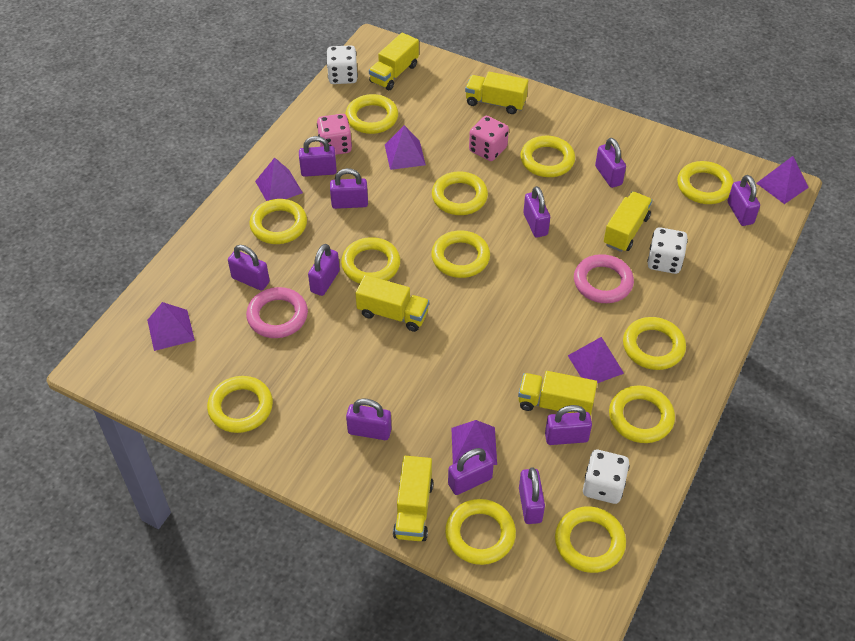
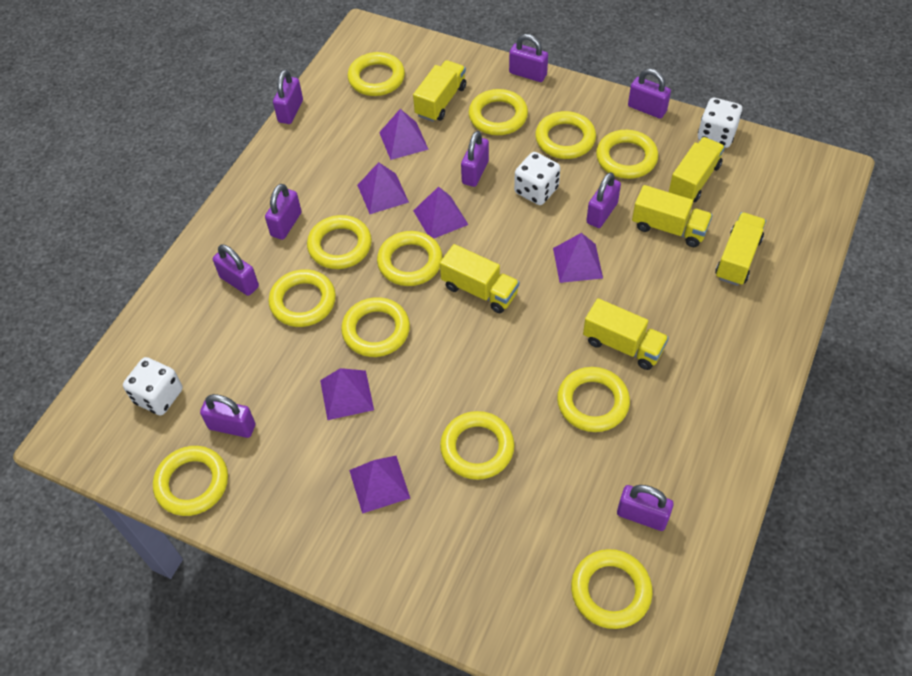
pink dice: [317,114,352,155] [469,116,509,161] = 2 -> none = 0
pink ring: [246,287,308,338] [574,254,634,303] = 2 -> none = 0
purple padlock: [228,245,270,291] [299,136,337,177] [308,244,340,296] [330,168,368,209] [346,399,392,440] [448,448,494,495] [519,467,545,524] [523,186,550,238] [545,405,592,445] [595,138,626,188] [728,175,760,226] = 11 -> [200,394,255,438] [213,245,259,296] [265,184,301,240] [273,70,303,124] [461,131,489,187] [509,34,548,82] [586,172,621,228] [617,485,674,531] [628,69,671,119] = 9

